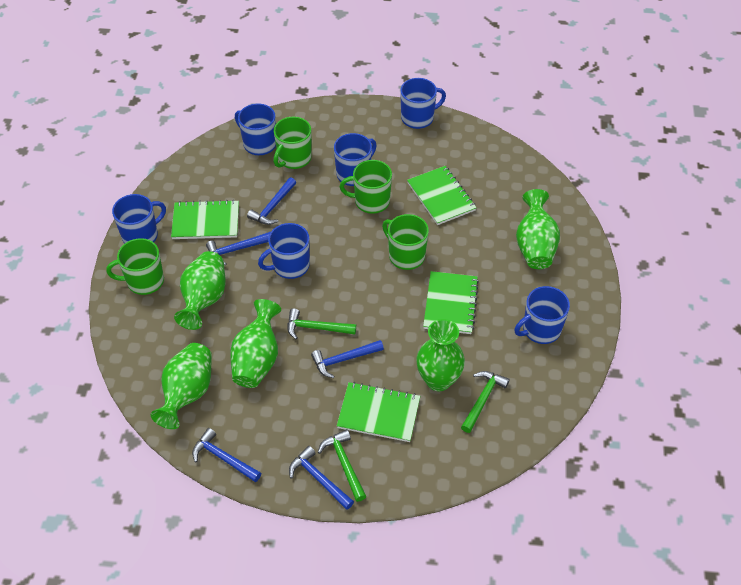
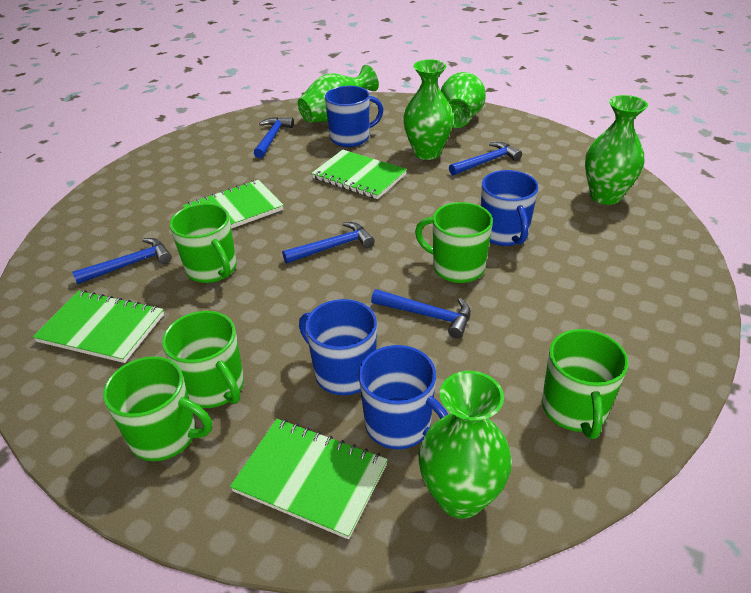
blue mug: [112,194,166,244] [235,103,276,155] [258,223,310,279] [334,133,377,186] [400,78,446,129] [515,286,570,344] = 6 -> [299,299,377,395] [325,86,383,147] [358,345,448,449] [481,170,539,246] = 4
green hammer: [287,308,356,339] [318,429,366,502] [461,371,510,433] = 3 -> none = 0
green mug: [106,238,164,295] [274,117,311,169] [340,160,392,214] [382,214,429,270] = 4 -> [103,356,212,461] [162,311,244,408] [170,203,237,283] [415,202,493,283] [542,329,629,439] = 5

